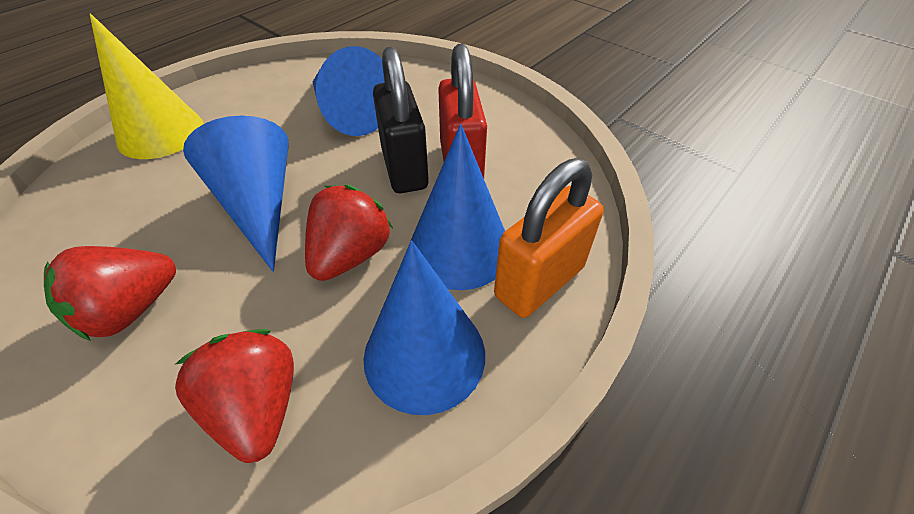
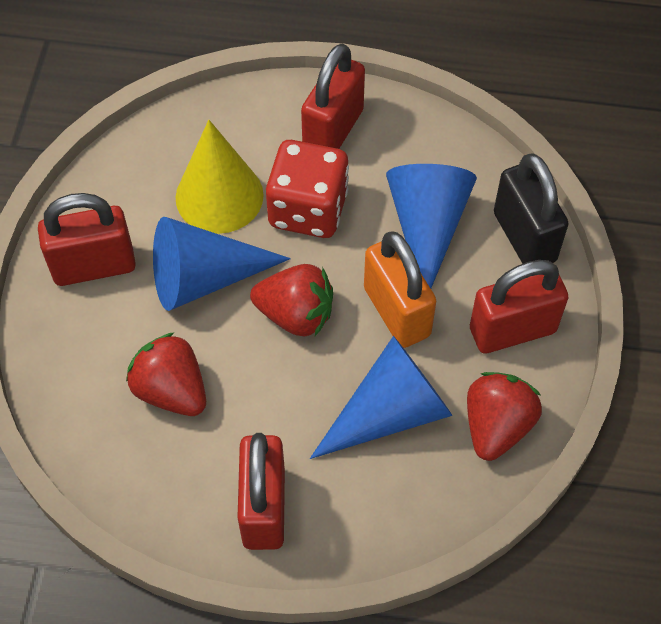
blue cone: [183,116,289,272] [313,46,385,136] [364,241,485,415] [411,124,505,290] = 4 -> [153,217,291,311] [310,336,453,459] [386,164,477,288] = 3
red dice: none = 0 -> [266,140,349,238] = 1
red padlock: [438,43,487,178] = 1 -> [38,193,136,286] [237,433,285,550] [301,44,365,149] [470,260,569,354] = 4

